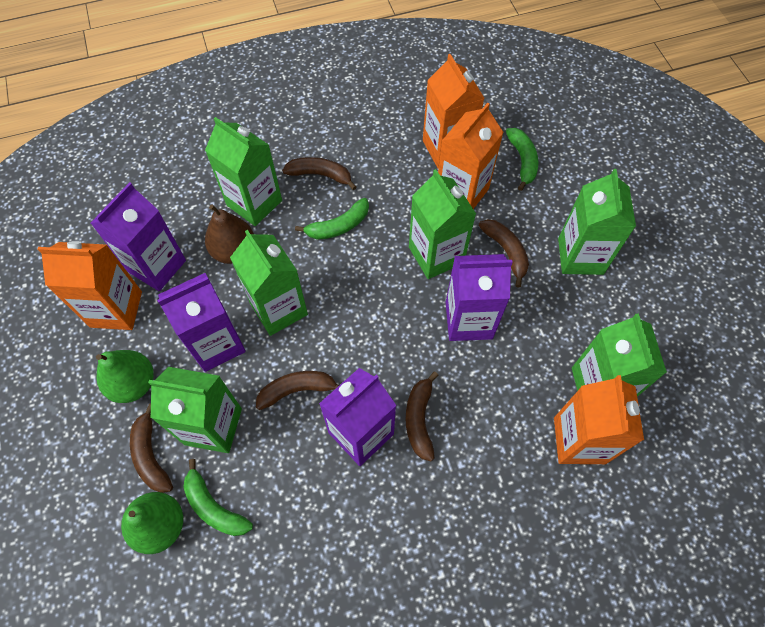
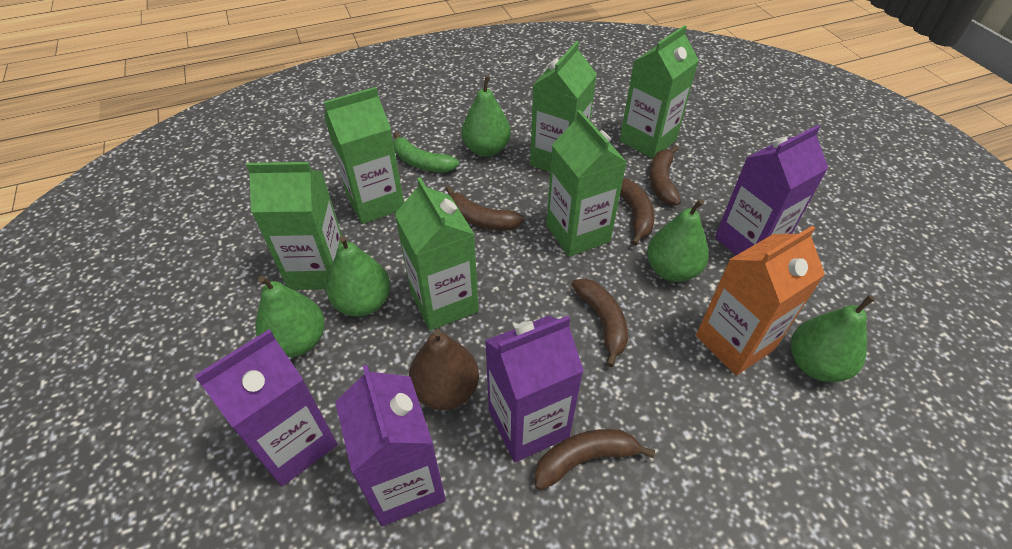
green banana: [183,459,253,536] [295,198,369,240] [506,128,539,191] = 3 -> [393,132,459,172] = 1
green pear: [96,350,154,403] [121,492,183,554] = 2 -> [255,276,325,357] [326,236,390,317] [462,76,511,157] [647,199,709,282] [791,295,875,382] = 5
orange carton: [38,241,142,330] [423,54,484,169] [438,102,504,209] [554,375,644,464] = 4 -> [696,226,825,375] = 1

